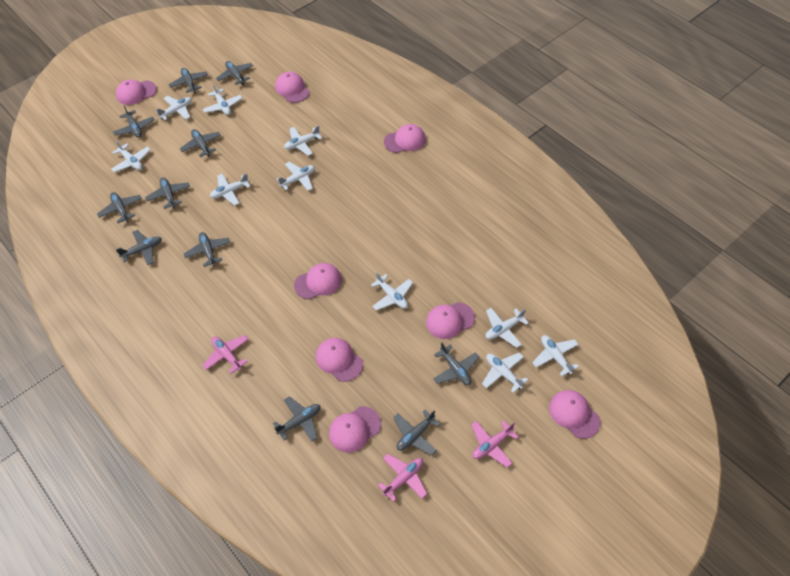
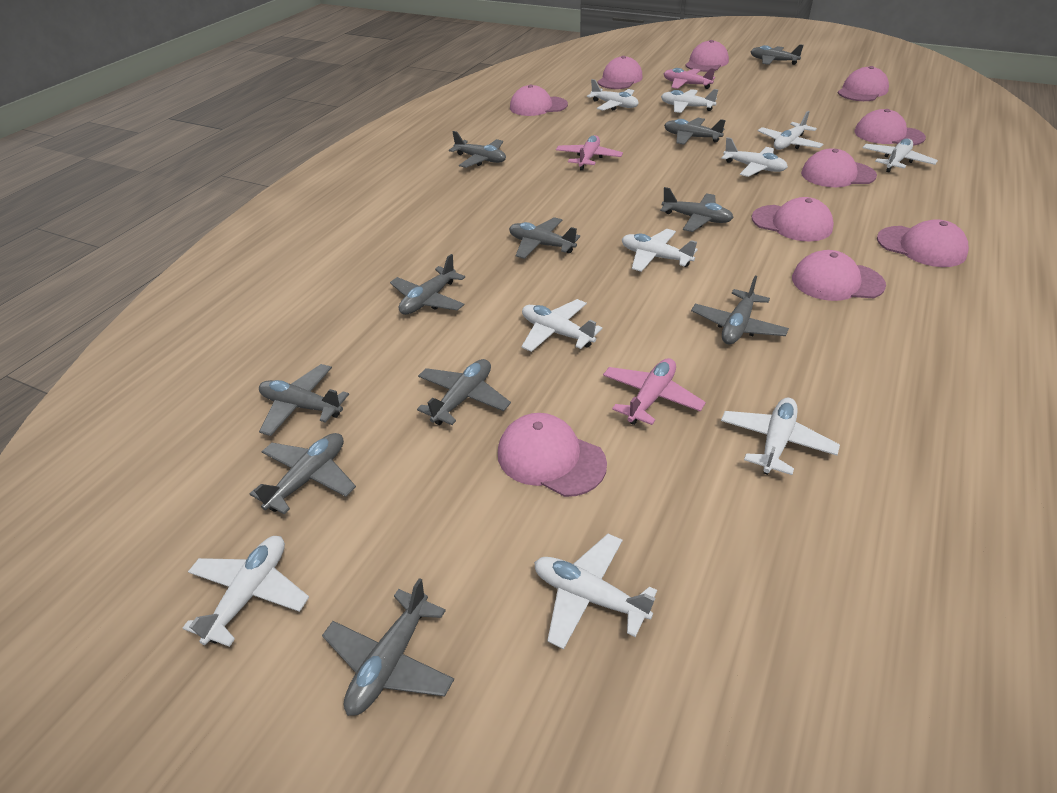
pink cap: [116,80,157,105] [275,72,309,103] [294,263,342,299] [316,338,363,382] [329,406,381,453] [384,124,426,153] [426,302,475,339] [549,390,601,439] = 8 -> [498,413,607,497] [510,85,568,116] [597,56,643,89] [685,40,729,72] [752,197,834,241] [792,250,886,301] [801,148,877,187] [838,66,889,101] [854,109,926,146] [877,219,969,267] = 10

